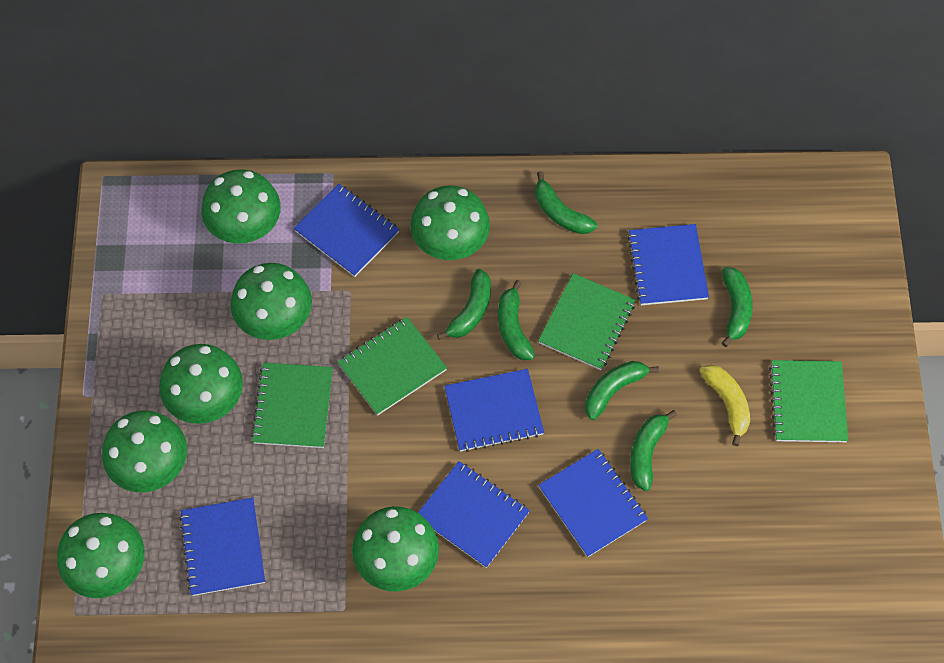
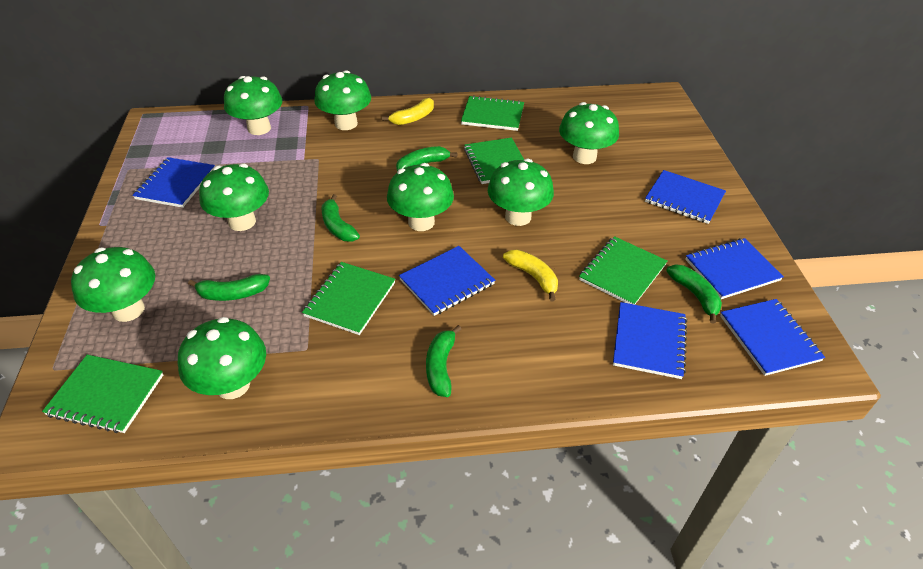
green banana: [437,269,491,340] [498,280,535,360] [535,171,597,234] [585,361,659,420] [630,410,677,491] [722,267,753,347] = 6 -> [188,274,270,301] [321,194,360,242] [396,146,457,171] [426,325,462,397] [666,265,722,324] = 5
green mushroom: [57,513,145,598] [102,411,187,492] [160,344,243,424] [202,169,281,244] [230,263,312,340] [352,506,439,592] [410,185,490,260] = 7 -> [71,247,155,322] [178,317,266,399] [199,163,269,231] [224,76,283,135] [314,70,371,130] [387,163,454,231] [488,159,554,226] [559,102,619,164] = 8
green notebook: [251,363,333,448] [337,317,447,416] [538,273,636,370] [769,360,848,442] = 4 -> [42,355,163,433] [302,262,395,335] [461,95,524,131] [464,138,524,184] [579,236,667,305] = 5
yellow banana: [700,365,750,446] = 1 -> [382,98,434,125] [503,250,558,301] = 2

